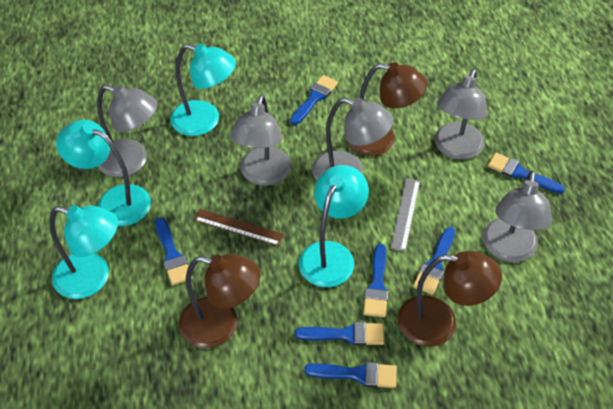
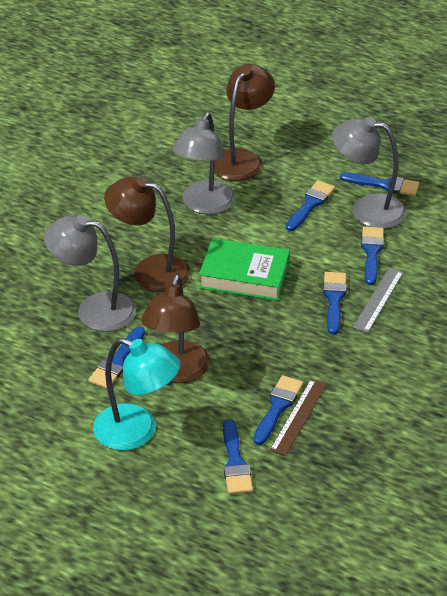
green book: none = 0 -> [199,238,290,301] = 1
grey lamp: [97,85,158,177] [230,94,291,186] [312,98,393,181] [435,69,487,160] [483,170,552,262] = 5 -> [44,215,136,332] [172,112,236,214] [332,117,406,229] = 3
turquoise lamp: [49,205,118,299] [56,120,151,226] [170,43,236,136] [299,165,369,287] = 4 -> [93,338,181,451] = 1

